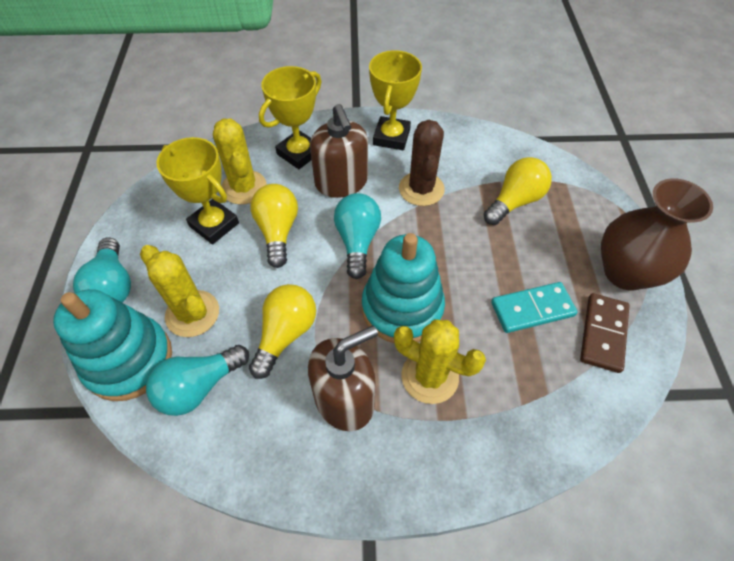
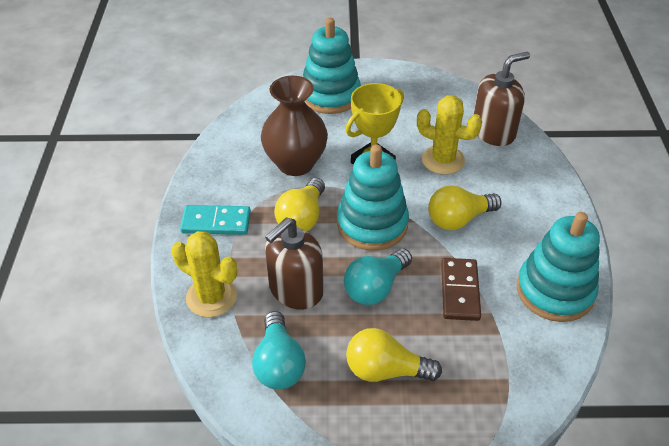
brown cactus: [399,120,445,206] = 1 -> none = 0
turquoise light bulb: [73,237,131,303] [146,345,249,416] [334,193,381,279] = 3 -> [252,311,306,390] [344,249,412,305] = 2
turquoise stacking toy: [53,289,172,401] [362,233,445,343] = 2 -> [303,18,361,114] [337,145,409,251] [517,212,600,322] = 3
yellow cactus: [140,245,219,337] [213,119,267,204] [394,319,486,404] = 3 -> [171,231,237,317] [417,95,482,175] = 2
yellow trophy: [156,137,239,244] [259,66,322,169] [369,50,422,150] = 3 -> [346,83,404,165] = 1

